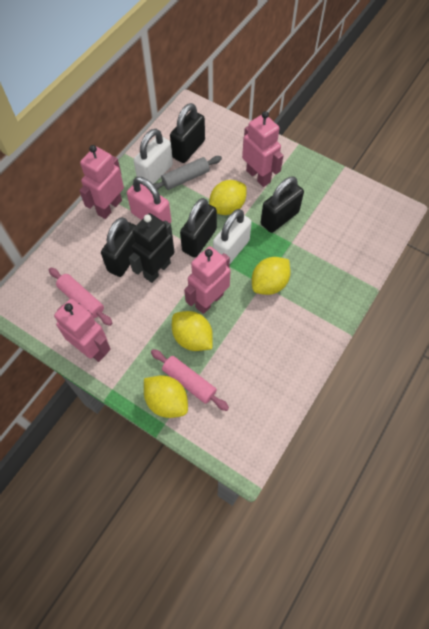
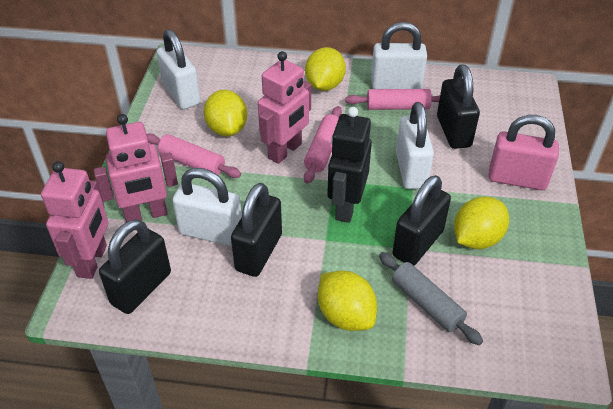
pink robot: [54,299,111,362] [79,145,124,219] [184,246,231,314] [242,111,283,187] = 4 -> [41,161,108,279] [94,114,178,222] [258,51,311,164] = 3
pink rolling pin: [49,268,112,326] [151,349,229,411] = 2 -> [146,133,241,178] [304,106,342,184] [345,89,440,110] = 3
white padlock: [134,129,173,184] [213,209,252,264] = 2 -> [157,29,200,110] [173,168,242,246] [371,22,427,89] [396,102,434,189] = 4

